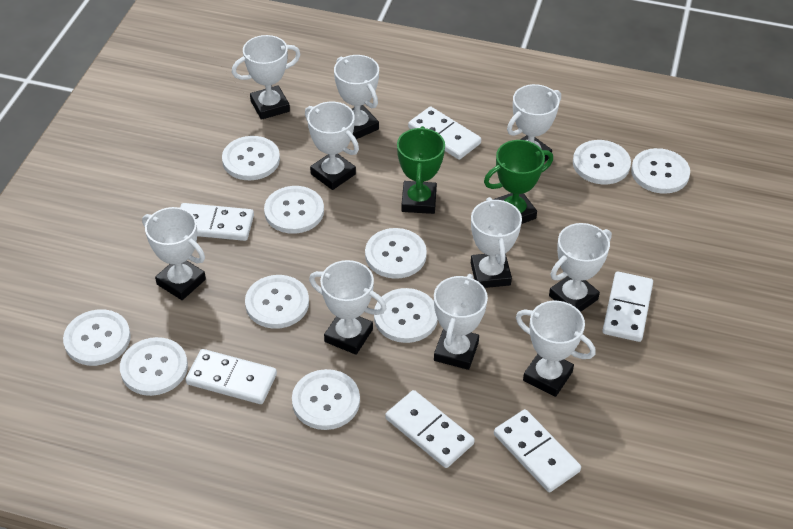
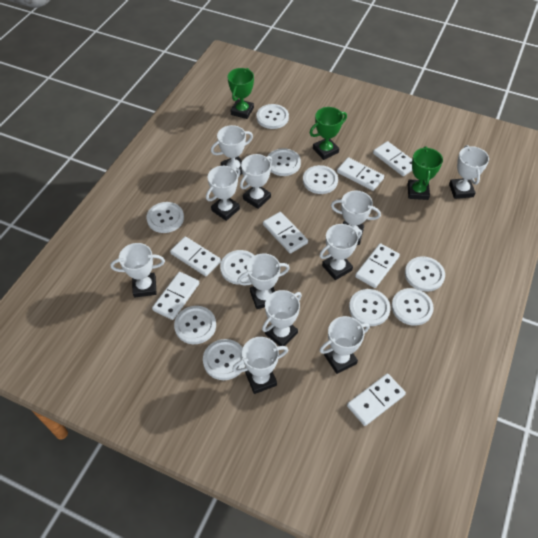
green trophy: [397,126,445,214] [484,140,553,224] = 2 -> [228,68,254,119] [309,107,347,160] [407,146,443,200] = 3
white domino: [180,203,254,241] [186,349,277,404] [385,390,475,468] [408,106,481,160] [494,409,581,492] [602,271,653,342] = 6 -> [152,272,199,320] [170,237,221,276] [263,212,308,254] [337,157,384,191] [347,373,406,426] [355,243,400,288] [373,141,412,176] = 7
white trophy: [142,207,206,300] [232,35,301,120] [305,102,359,190] [309,260,387,355] [334,55,379,139] [434,274,488,370] [471,197,522,288] [507,84,561,161] [516,301,596,397] [549,223,612,312] = 10 -> [110,243,165,298] [206,166,241,221] [211,125,253,175] [232,337,288,394] [237,253,290,309] [240,154,272,209] [262,290,302,346] [319,224,362,280] [319,316,370,374] [331,191,381,245] [449,145,489,199] = 11

